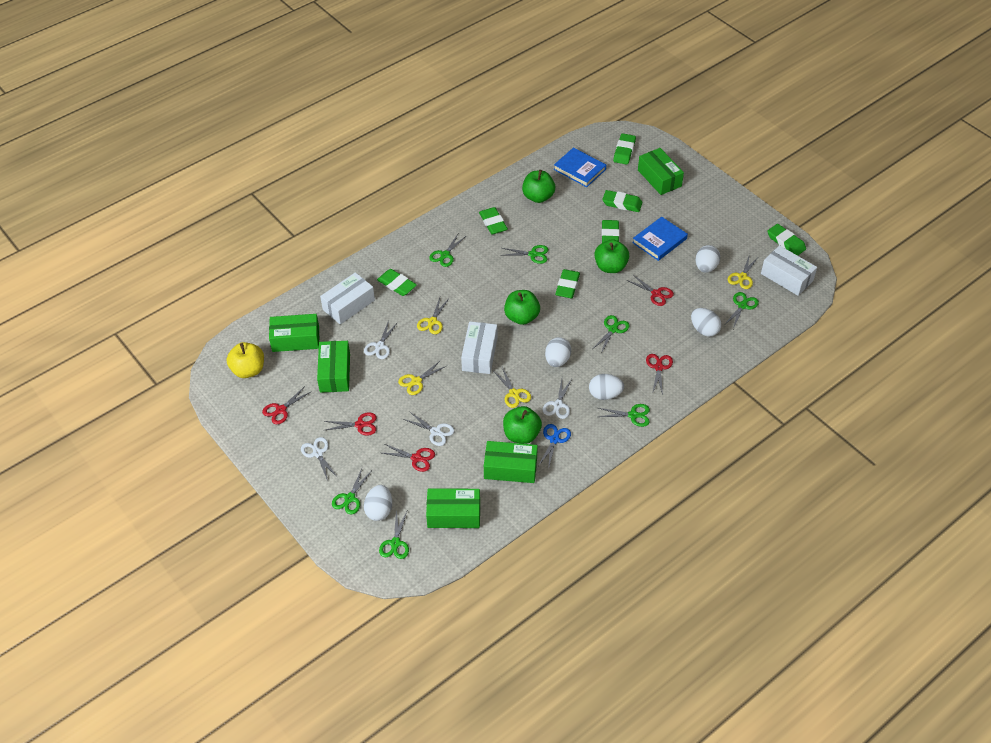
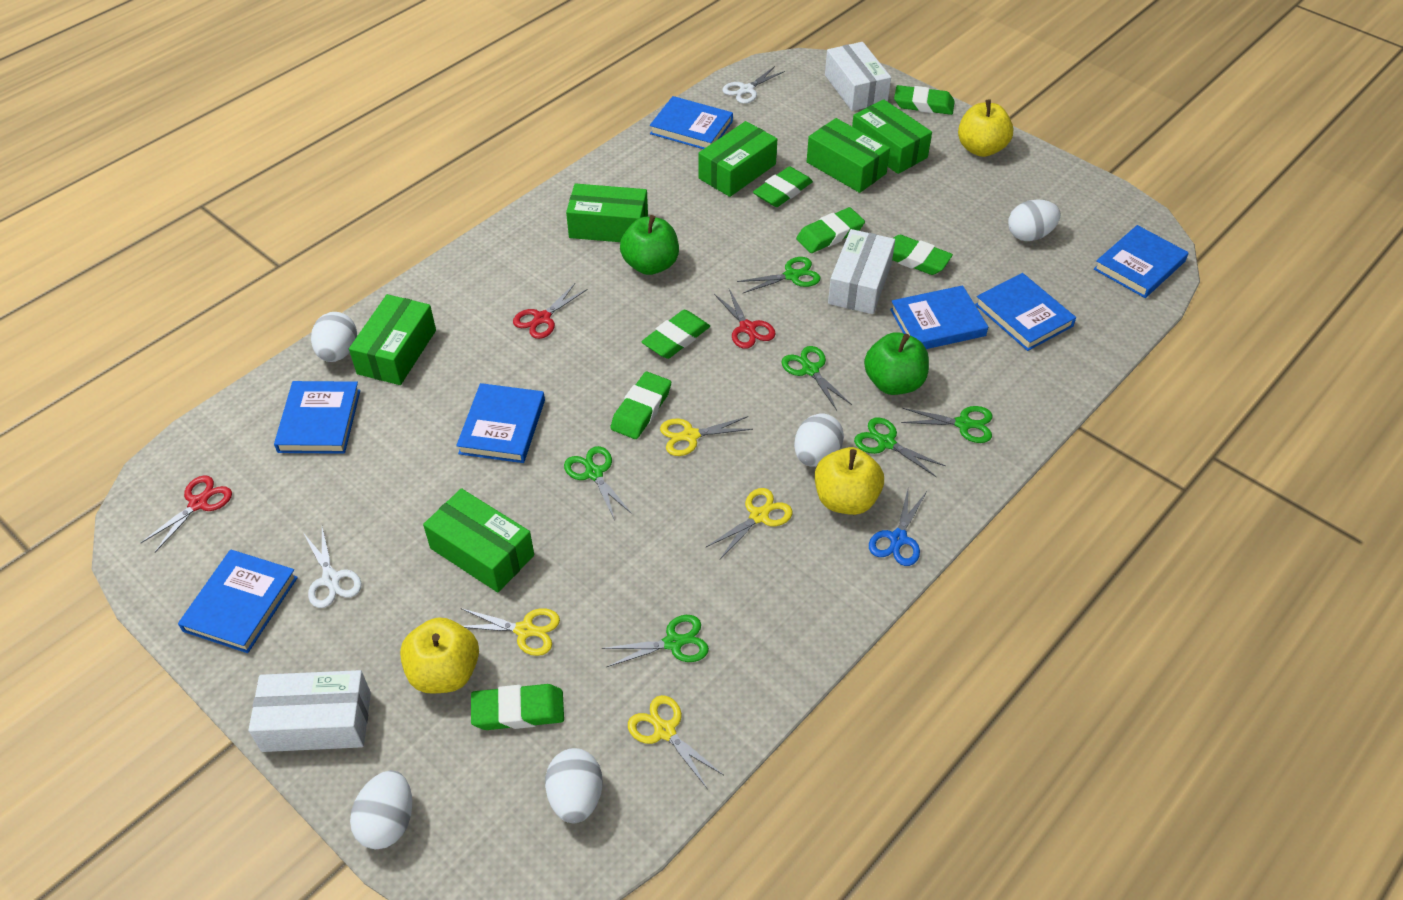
blue book: [554,147,606,187] [632,217,688,261] = 2 -> [178,549,298,653] [274,381,360,454] [456,383,545,463] [650,96,733,149] [890,285,988,349] [975,273,1076,351] [1094,225,1189,298] = 7
green apple: [503,406,542,444] [504,290,540,325] [522,170,555,203] [594,239,629,273] = 4 -> [620,215,679,275] [864,332,929,395] = 2
green box: [269,314,319,352] [317,341,350,393] [426,489,480,528] [484,441,538,483] [638,148,684,195] = 5 -> [349,294,436,385] [423,488,534,593] [566,183,648,242] [699,121,777,197] [807,118,890,193] [852,99,932,174] = 6
green scissors: [332,469,371,514] [379,510,409,559] [429,234,466,267] [500,245,548,264] [593,315,630,353] [598,404,650,427] [724,292,759,329] = 7 -> [564,446,632,521] [602,615,709,667] [737,257,820,293] [781,346,852,410] [854,417,946,477] [901,406,992,443] = 6
red scissors: [262,386,312,424] [324,412,377,436] [382,444,435,472] [627,274,674,306] [646,354,673,395] = 5 -> [141,475,232,552] [513,283,587,339] [714,289,776,349] = 3
white scissors: [301,437,338,481] [364,320,398,359] [403,411,455,446] [543,379,572,419] = 4 -> [304,527,362,608] [722,66,785,104] = 2
yellow apple: [226,342,264,378] = 1 -> [400,617,479,694] [815,447,884,515] [958,99,1013,157] = 3

